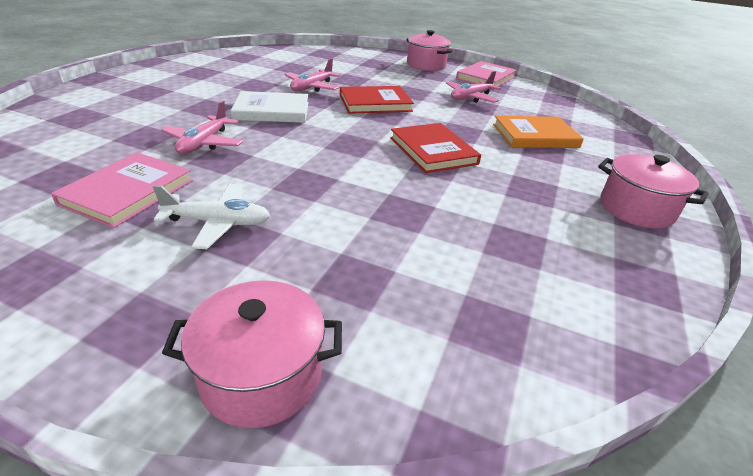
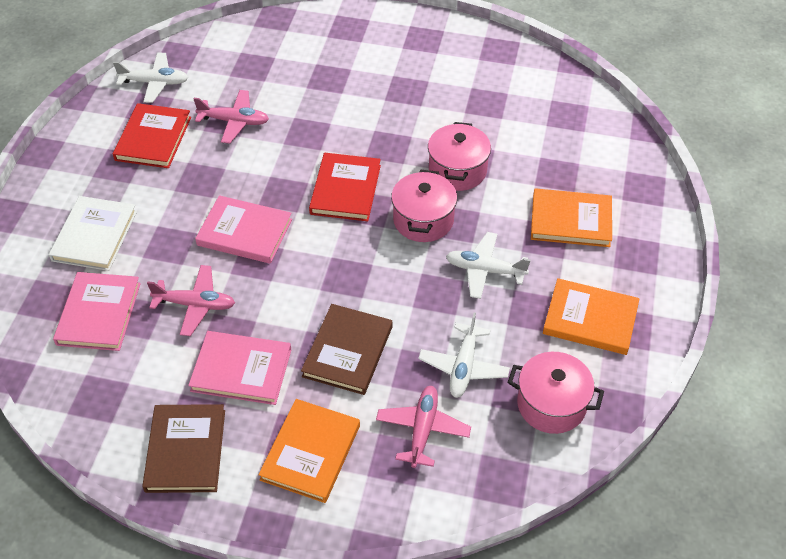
brown book: none = 0 -> [142,404,225,493] [301,304,392,395] = 2
orange book: [493,116,584,148] = 1 -> [258,399,360,503] [531,189,612,247] [543,278,639,355] = 3
pink book: [51,152,193,228] [456,61,517,89] = 2 -> [53,272,141,351] [188,331,291,405] [195,195,292,264] = 3
white plane: [152,184,270,249] = 1 -> [113,53,188,103] [418,312,510,398] [446,232,531,299] = 3

